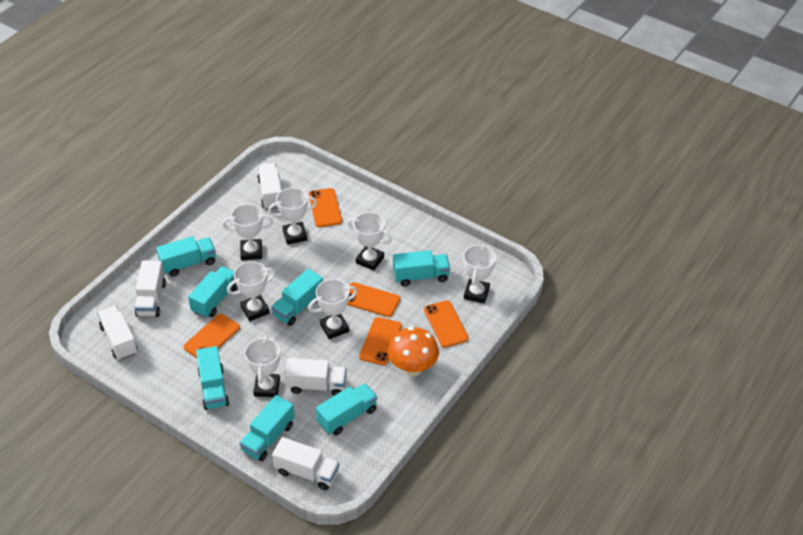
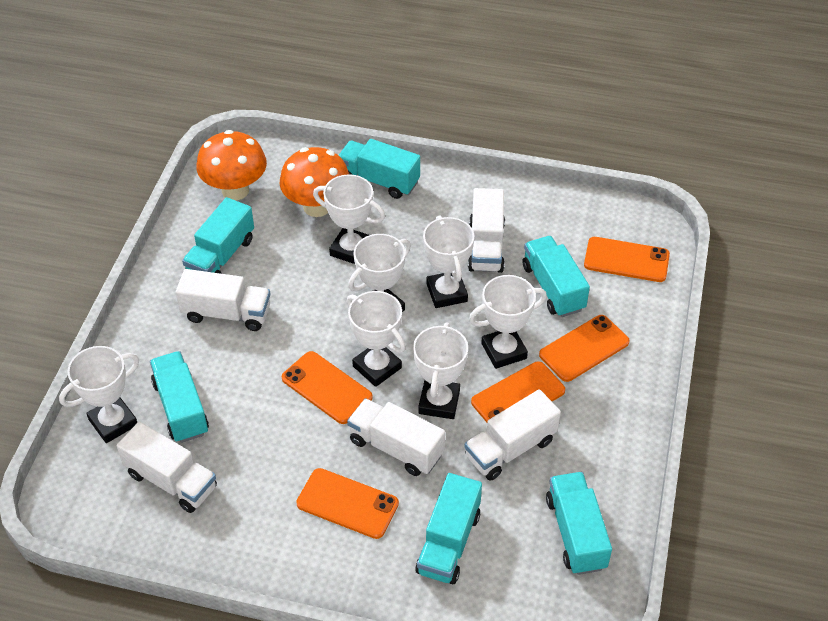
orange mushroom: [388,327,439,376] = 1 -> [196,130,267,200] [279,147,349,217] = 2
turquoise truck: [156,236,216,277] [188,266,238,318] [196,346,229,410] [240,395,295,461] [271,269,323,326] [316,383,377,435] [393,250,450,286] = 7 -> [150,351,209,443] [182,197,254,274] [339,139,420,199] [415,473,482,584] [522,236,590,317] [546,472,612,575] = 6

